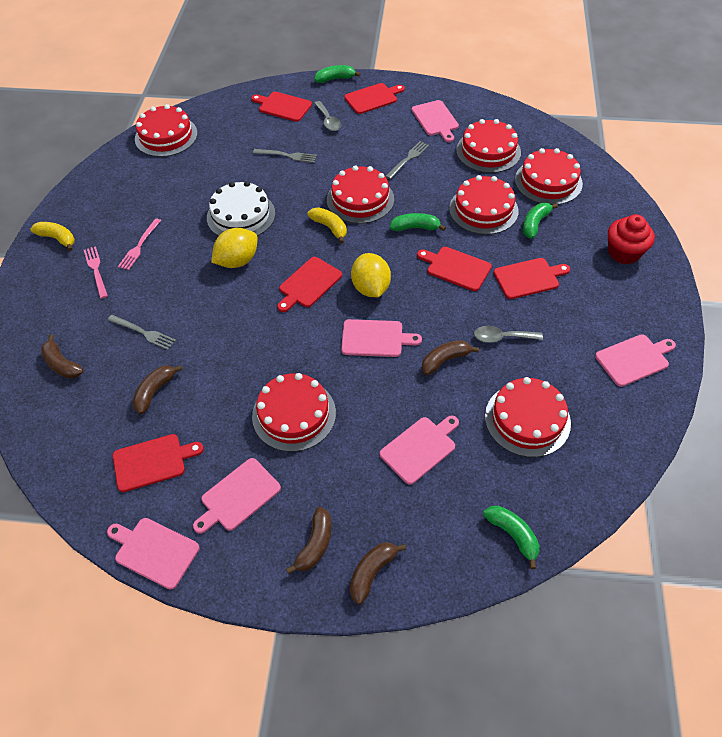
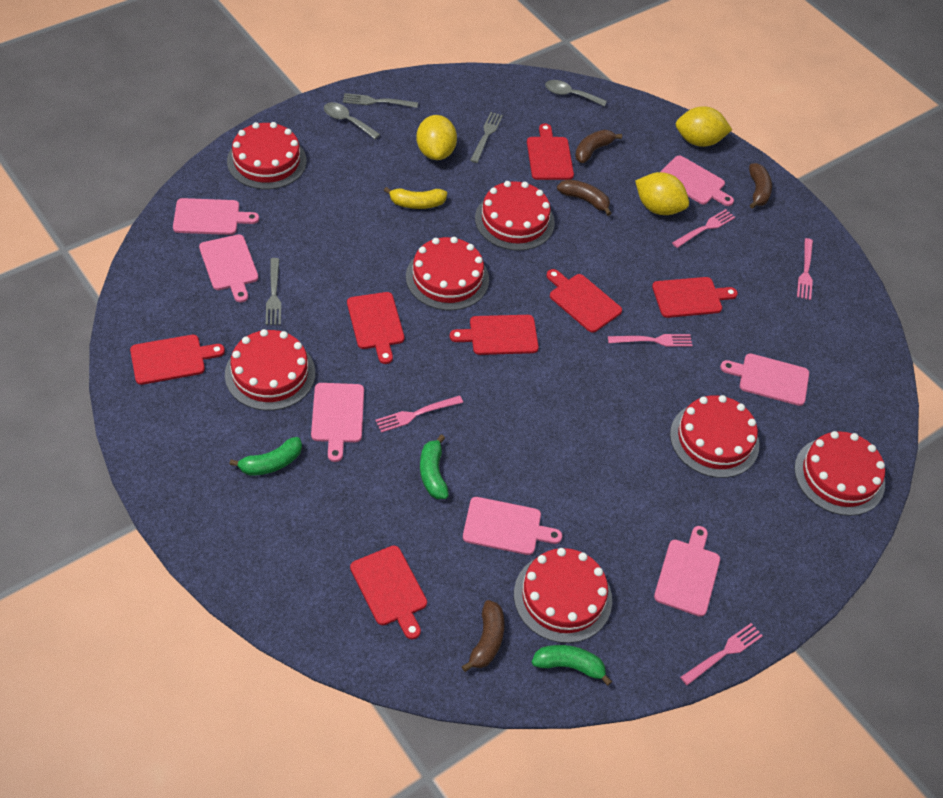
brown banana: [41,334,84,379] [132,365,183,414] [286,507,332,574] [350,542,406,604] [422,340,479,375] = 5 -> [462,600,505,672] [557,179,612,216] [575,130,622,163] [749,163,772,209] = 4
green banana: [315,65,361,83] [390,213,446,231] [483,506,539,569] [523,203,558,239] = 4 -> [229,437,302,476] [420,435,449,499] [532,645,612,686] = 3
pink cutting board: [107,518,199,589] [193,458,281,534] [341,319,422,357] [380,416,459,485] [412,100,459,142] [595,334,676,387] = 6 -> [173,198,259,235] [199,234,258,302] [311,383,364,462] [463,497,562,555] [654,526,720,617] [660,156,734,206] [720,353,809,406] = 7
pink fork: [84,246,108,299] [118,218,161,270] = 2 -> [375,395,463,433] [608,334,693,347] [672,209,735,248] [680,623,763,685] [797,238,813,300] = 5
red cupcake: [608,214,655,264] = 1 -> none = 0
red cutting board: [113,434,204,492] [251,92,312,122] [277,257,342,312] [344,83,405,114] [417,247,492,291] [494,258,570,299] = 6 -> [130,335,225,385] [347,292,405,364] [350,545,427,640] [450,315,539,355] [527,123,574,180] [546,269,622,333] [652,277,738,318] = 7
white cake: [207,181,275,236] = 1 -> none = 0
yellow banana: [30,222,75,251] [307,207,347,244] = 2 -> [384,187,447,209] = 1
yellow lemon: [211,228,258,268] [351,253,391,297] = 2 -> [416,115,457,160] [635,172,689,215] [676,106,732,147] = 3

